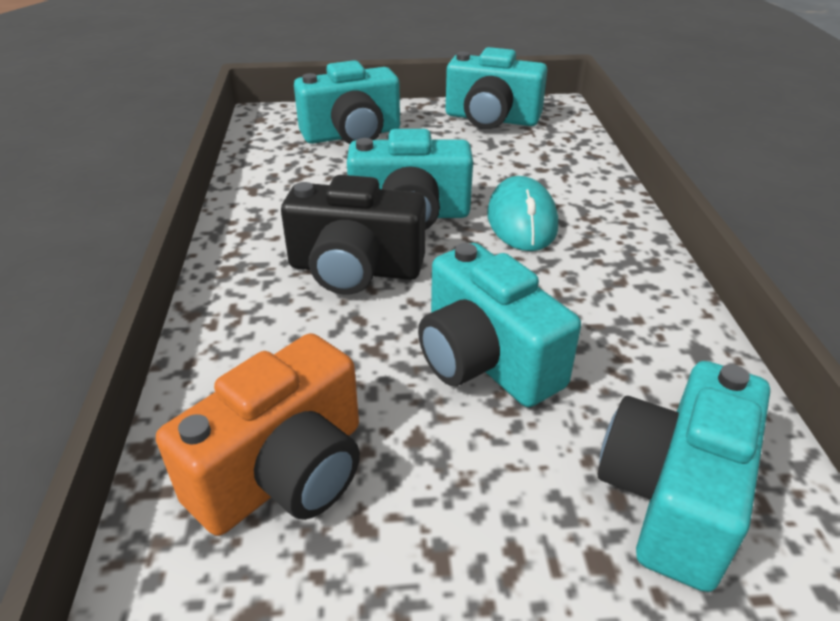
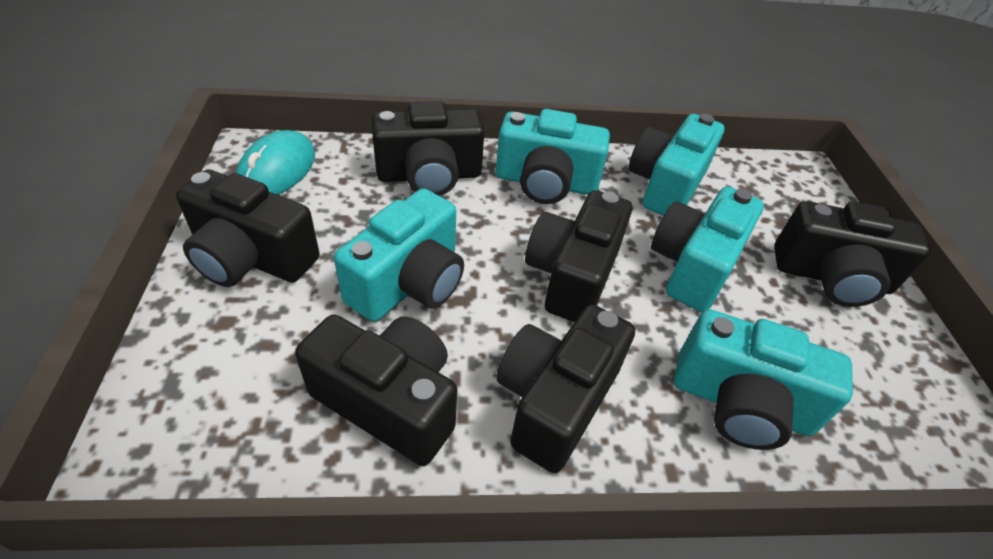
black camera: [281,175,426,294] = 1 -> [176,170,319,287] [295,315,457,466] [372,101,484,196] [496,304,635,473] [525,190,632,322] [774,201,930,307] = 6
orange camera: [156,333,360,536] = 1 -> none = 0

